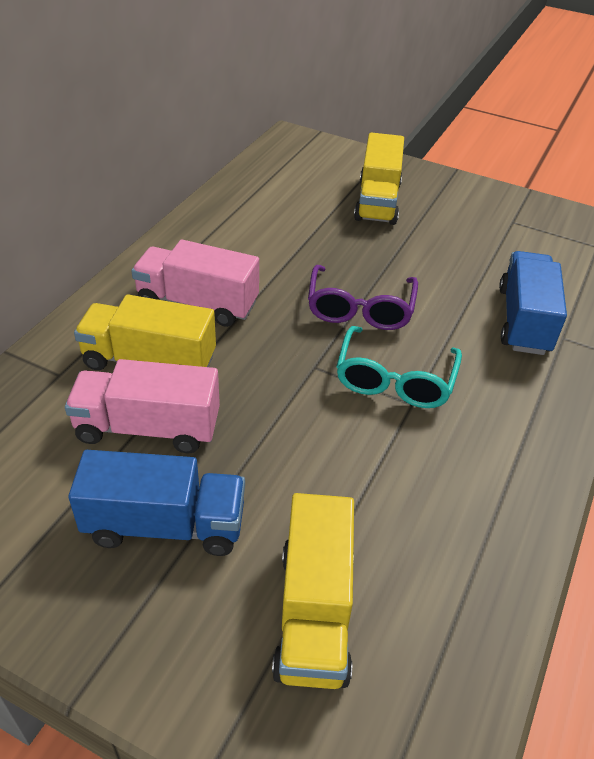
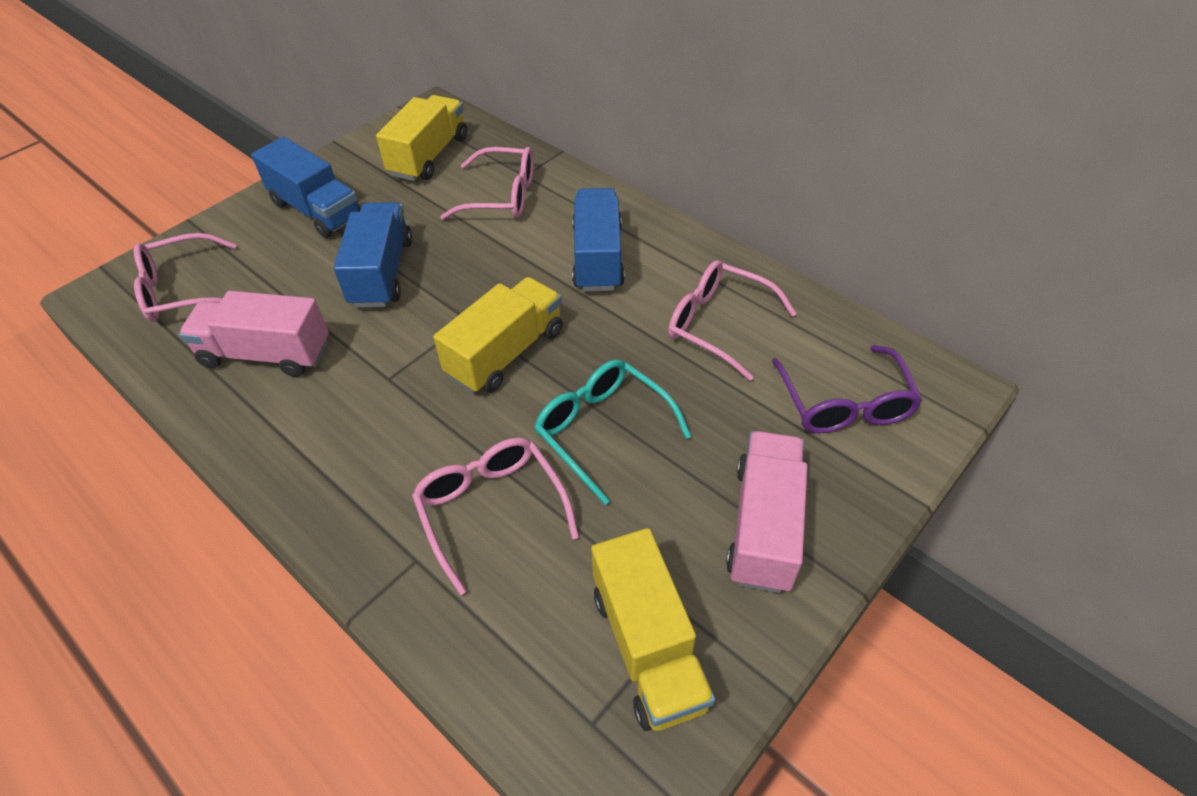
blue truck: [68,450,245,556] [499,251,567,355] = 2 -> [251,137,361,238] [334,202,412,308] [572,188,625,292] = 3
pink glasses: none = 0 -> [134,233,237,322] [412,437,579,595] [440,147,534,220] [668,260,797,381] = 4

